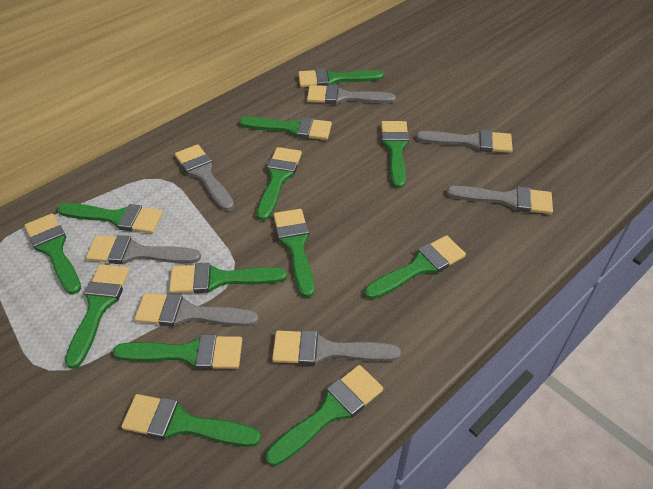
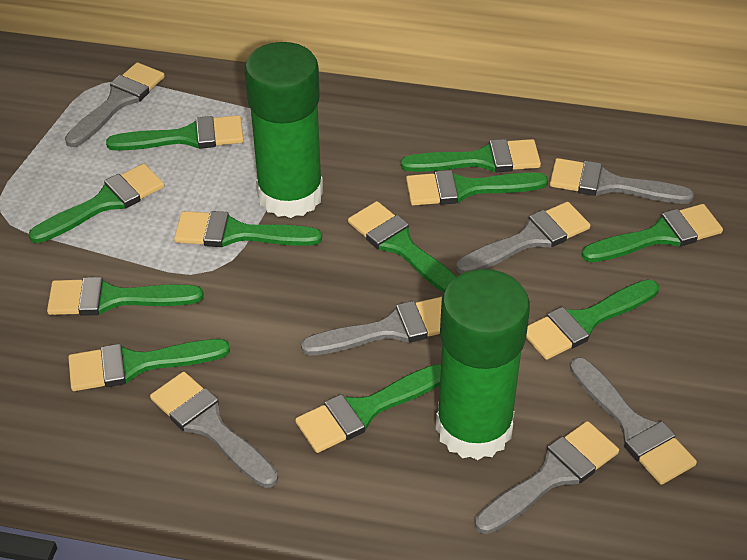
green brush: [24,213,81,295] [57,203,163,233] [65,264,130,369] [113,334,242,370] [121,394,261,447] [169,263,287,293] [239,117,332,140] [257,147,302,221] [266,365,383,466] [274,209,314,298] [298,68,384,87] [365,235,466,299] [381,121,409,188] = 13 -> [29,164,164,243] [47,277,203,316] [68,339,230,391] [106,115,244,151] [174,211,322,247] [295,364,441,453] [348,201,457,293] [401,139,541,172] [406,170,548,206] [526,279,659,360] [581,204,723,262] = 11
green glue stick: none = 0 -> [244,42,323,218] [436,269,530,460] = 2

